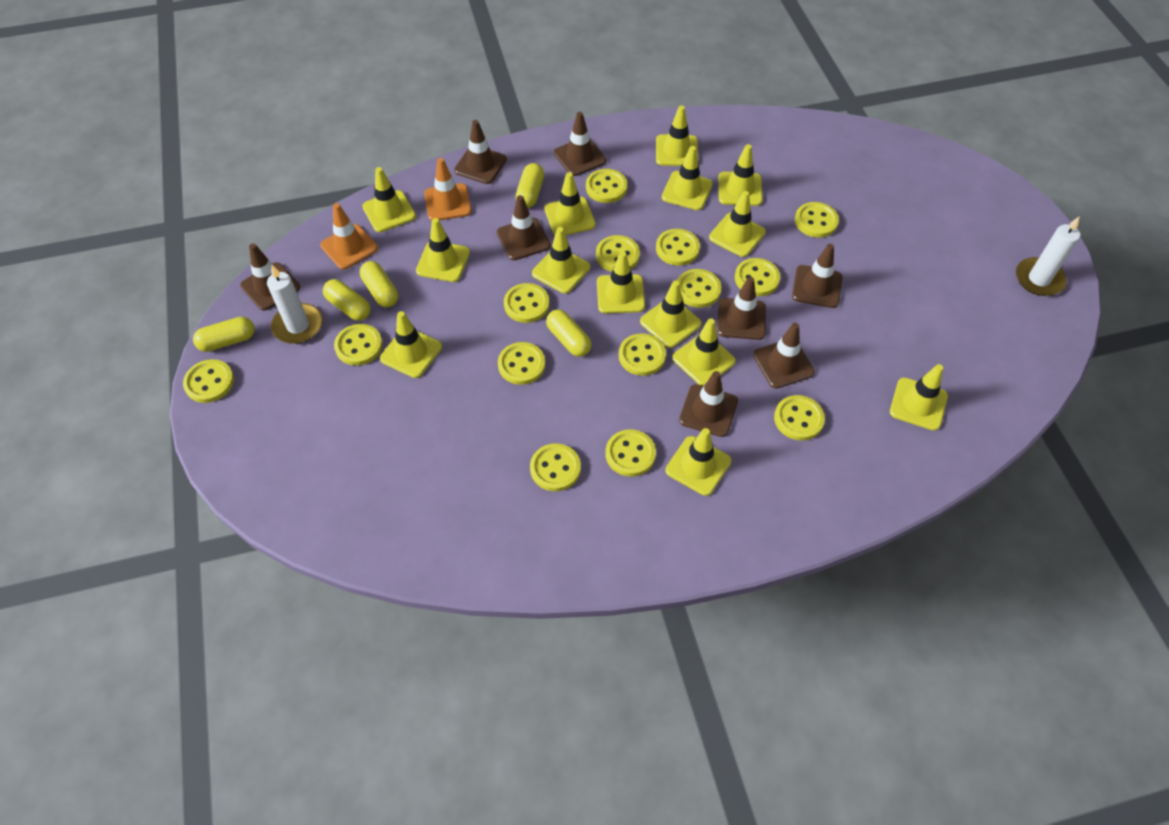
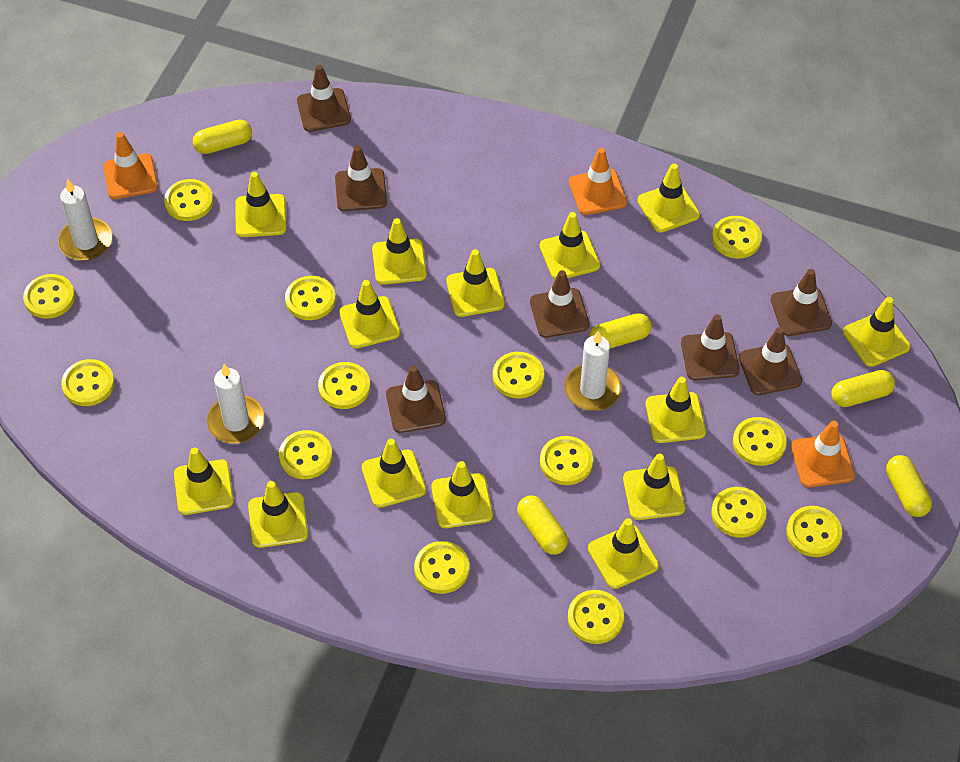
brown traffic cone: [240,244,300,311] [454,120,507,184] [496,195,551,260] [554,112,606,176] [679,371,738,437] [717,277,766,340] [753,323,815,389] [792,244,843,308] = 8 -> [297,65,351,132] [335,146,387,211] [386,365,446,433] [530,270,590,338] [681,314,740,380] [739,327,802,395] [771,269,832,336] = 7
orange traffic cone: [320,203,378,270] [424,158,472,221] = 2 -> [103,132,158,199] [569,148,627,215] [791,420,855,487] = 3
white candle: [267,265,322,344] [1016,216,1080,296] = 2 -> [58,179,113,261] [207,364,265,444] [565,331,621,411] = 3

